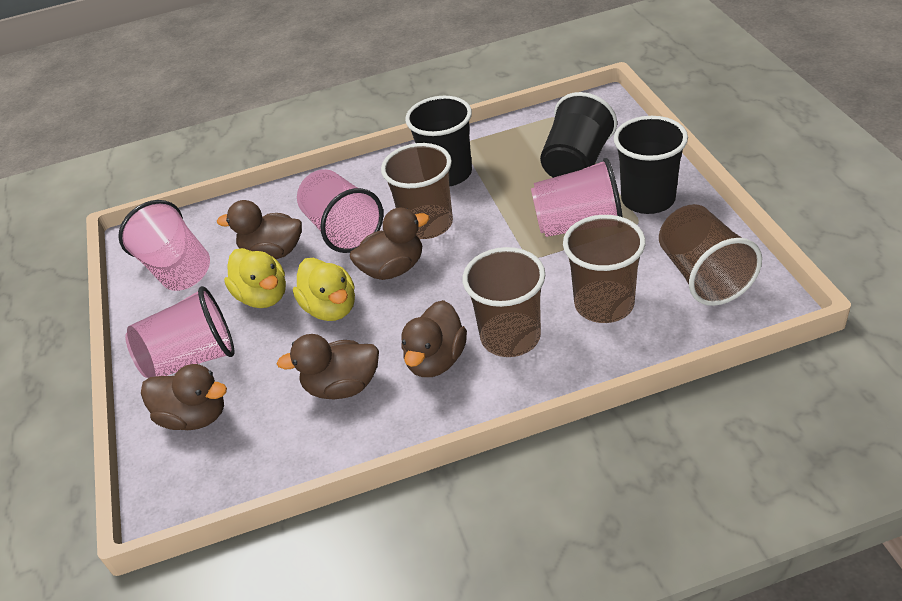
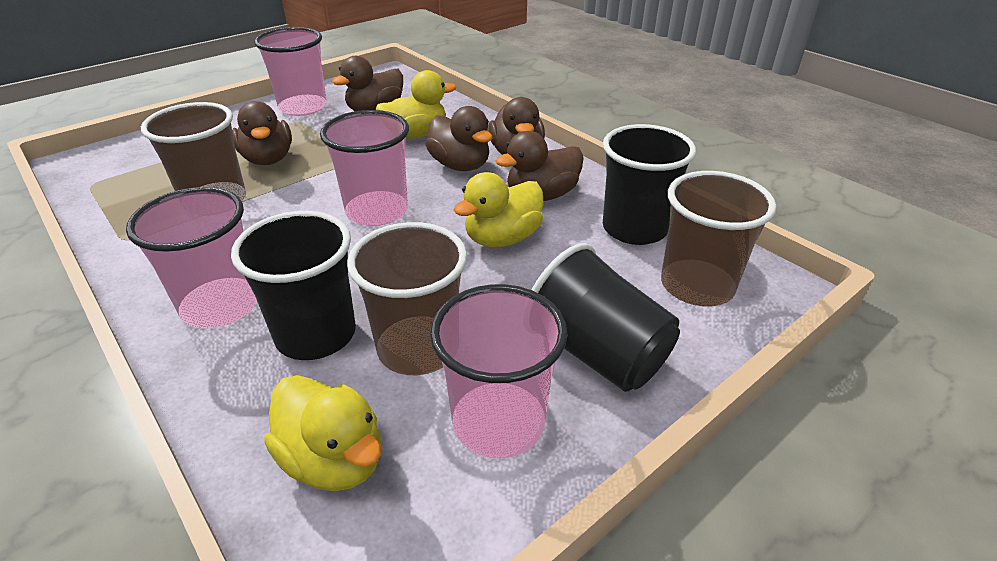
brown cup: [381,143,453,239] [462,247,546,357] [563,215,646,323] [659,204,762,306] = 4 -> [141,102,246,201] [347,222,467,375] [661,171,776,307] = 3
yellow duck: [224,248,286,308] [293,258,355,321] = 2 -> [264,375,381,491] [376,70,456,139] [454,172,544,247] = 3

